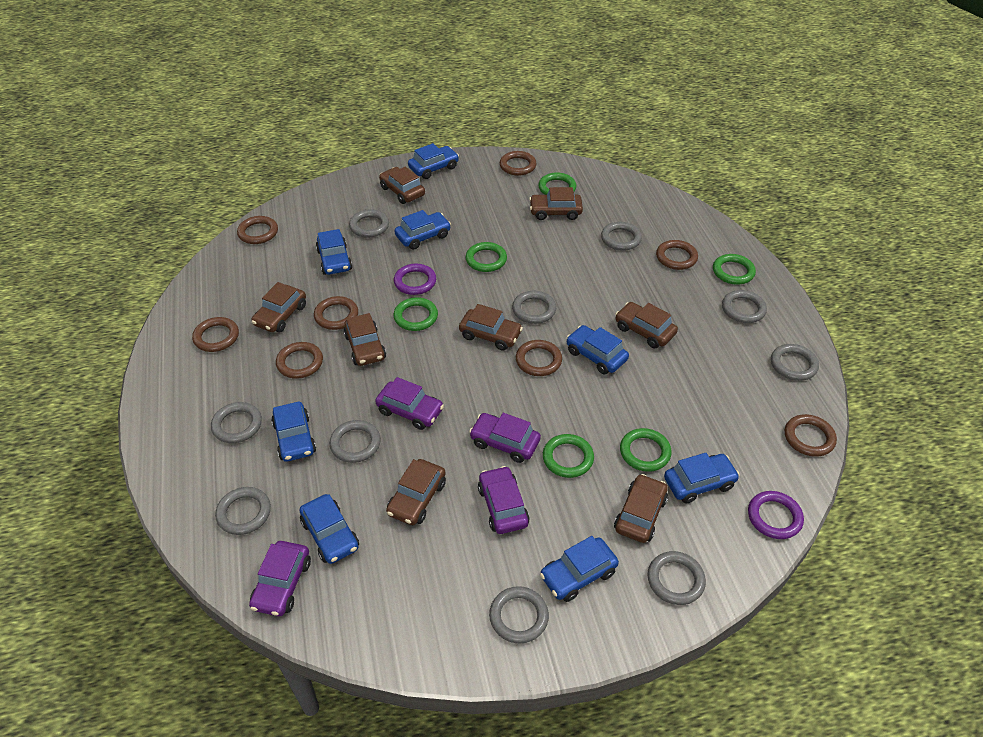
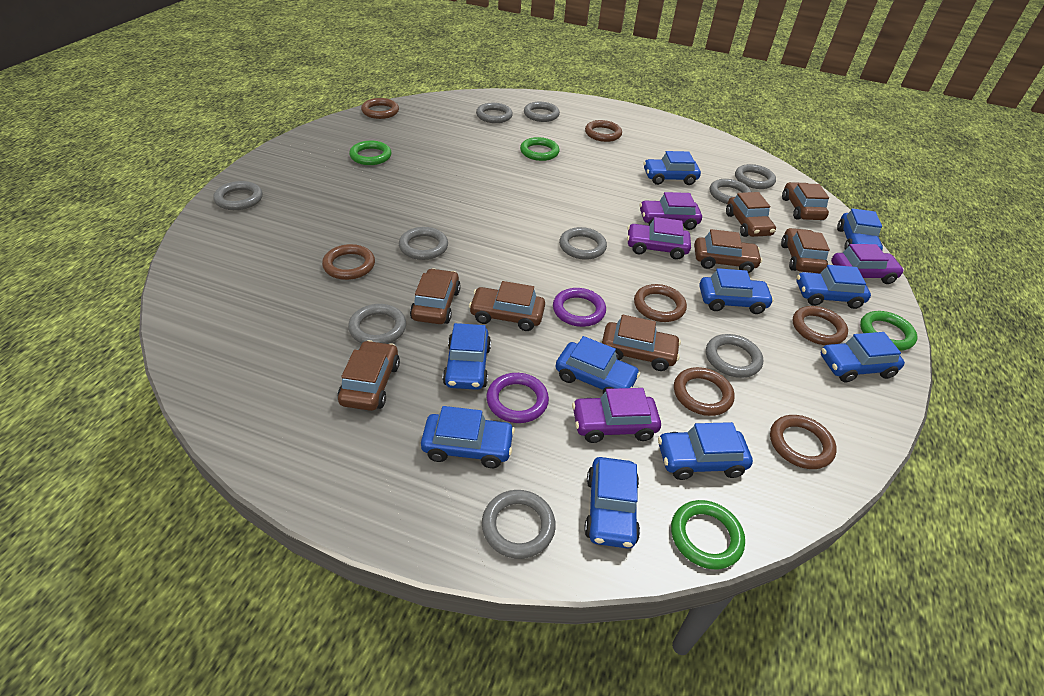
blue car: [271,401,316,462] [300,494,359,564] [316,229,352,275] [395,210,451,250] [408,143,459,179] [540,536,619,602] [566,325,629,374] [664,453,740,504] = 8 -> [421,406,515,468] [443,323,491,390] [555,336,640,394] [584,457,640,549] [643,151,701,185] [658,422,753,480] [699,268,774,314] [797,265,871,309] [821,332,905,383] [837,208,883,250] = 10
brown ring: [192,317,239,352] [237,216,278,244] [276,342,323,379] [314,296,358,330] [500,151,536,176] [516,340,562,376] [656,240,698,270] [785,414,837,457] = 8 -> [322,244,375,280] [361,98,399,119] [585,120,622,142] [634,284,687,322] [674,367,735,416] [770,415,837,469] [793,306,848,345] = 7
green ring: [393,297,438,331] [466,242,507,272] [538,172,576,195] [543,434,594,478] [620,428,671,472] [713,254,756,285] = 6 -> [349,141,392,165] [520,137,559,161] [671,500,745,569] [860,311,917,351] = 4

